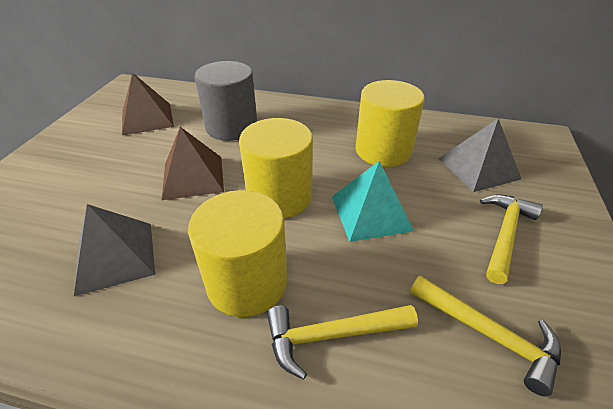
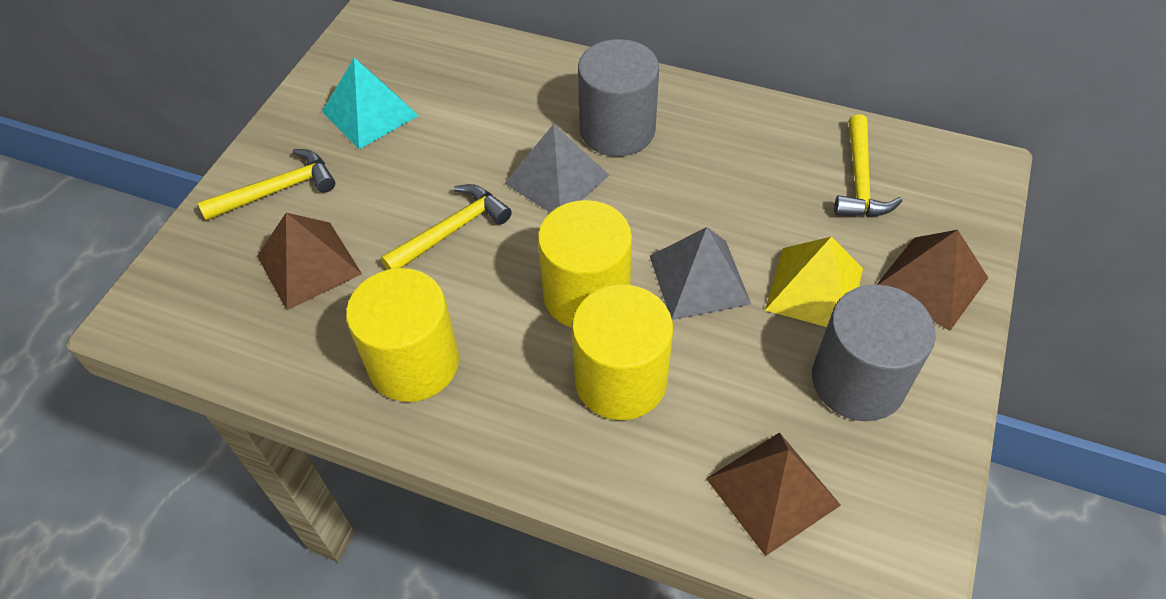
brown pyramid: [122,72,174,135] [162,127,224,200] = 2 -> [257,213,362,310] [706,432,841,556] [877,230,988,331] = 3
grey cylinder: [194,61,257,141] = 1 -> [578,39,659,156] [812,285,936,421] = 2
yellow pyramid: none = 0 -> [765,237,863,327] = 1

